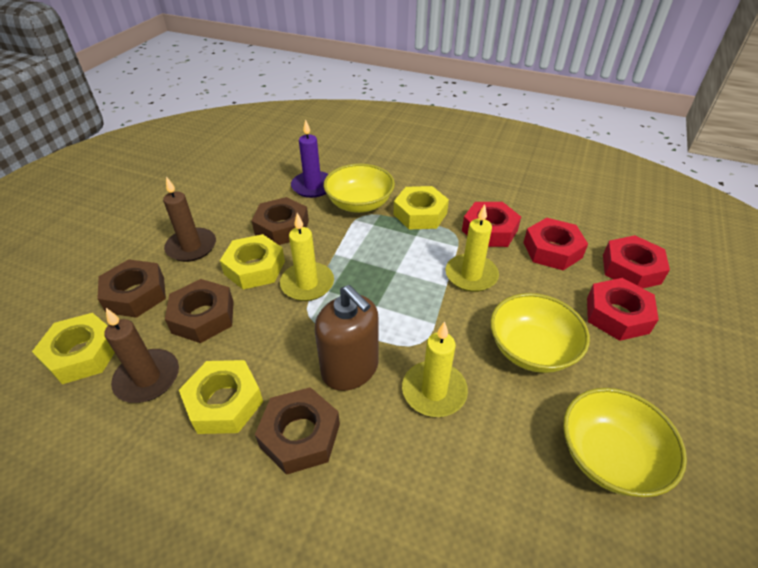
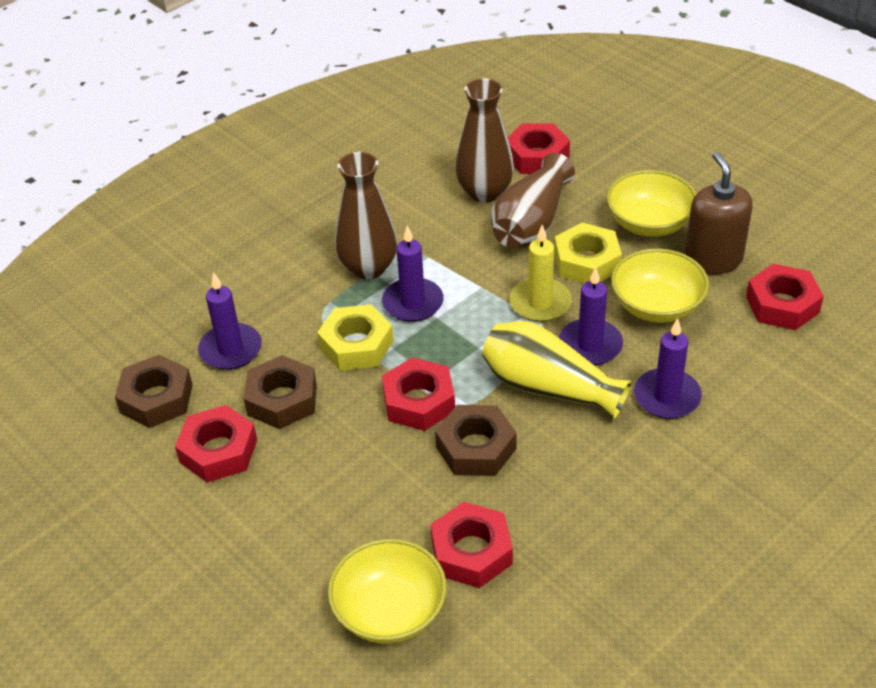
brown candle: [104,308,179,403] [163,177,216,262] = 2 -> none = 0
brown nut: [97,259,166,318] [165,279,234,343] [252,197,309,245] [255,387,340,475] = 4 -> [115,355,193,428] [244,355,317,429] [435,405,517,476] = 3
brown vase: none = 0 -> [335,152,397,279] [455,79,514,203] [491,153,575,248] = 3
purple candle: [291,119,328,198] = 1 -> [198,272,262,370] [382,225,444,322] [559,267,623,365] [634,318,702,419] = 4
red nut: [462,202,521,247] [523,218,588,270] [587,278,659,341] [603,235,670,288] = 4 -> [175,405,257,482] [382,357,455,431] [431,502,513,588] [508,123,570,174] [746,264,824,330] = 5
yellow candle: [280,213,334,301] [402,321,468,417] [446,204,499,292] = 3 -> [509,225,572,322] = 1
yellow nut: [32,313,115,384] [179,360,263,434] [220,234,285,290] [394,186,449,229] = 4 -> [317,304,394,370] [554,223,622,283] = 2
yellow vase: none = 0 -> [482,321,632,420] = 1

